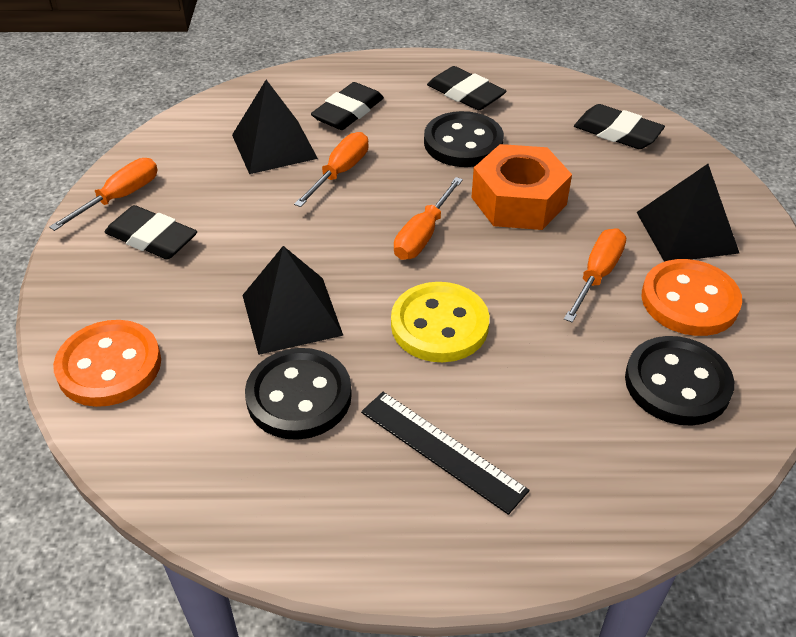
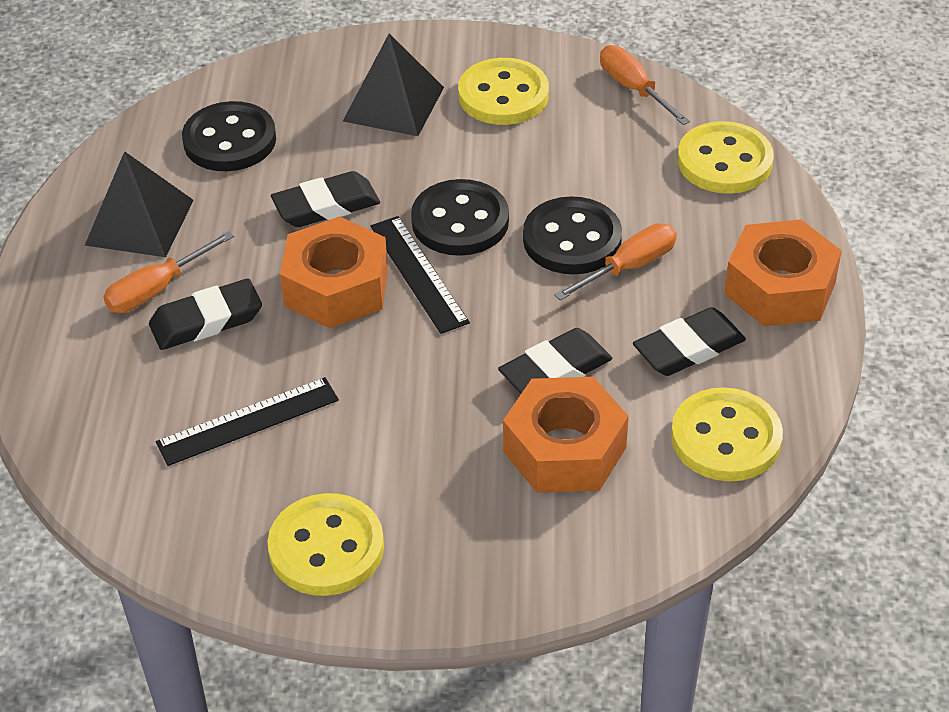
black pyramid: [232,80,318,174] [242,246,343,355] [637,164,739,262] = 3 -> [85,151,194,257] [343,33,444,136] = 2
black ruler: [361,392,530,515] = 1 -> [156,377,339,466] [370,216,470,334] = 2
orange button: [53,320,161,407] [642,259,742,336] = 2 -> none = 0
orange nut: [471,144,572,230] = 1 -> [280,216,388,328] [503,377,629,493] [724,219,842,326] = 3
orange screwdriver: [49,158,158,231] [294,132,369,207] [394,177,463,260] [564,229,626,323] = 4 -> [104,231,234,313] [554,223,677,301] [600,45,690,125] = 3
yellow button: [391,282,489,362] = 1 -> [267,493,384,596] [458,58,549,125] [671,387,783,481] [678,121,774,194] = 4

